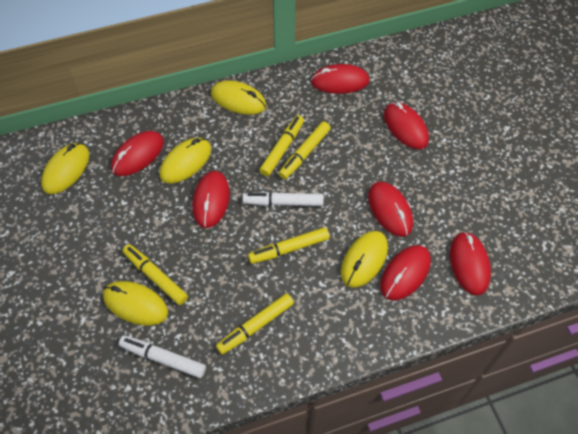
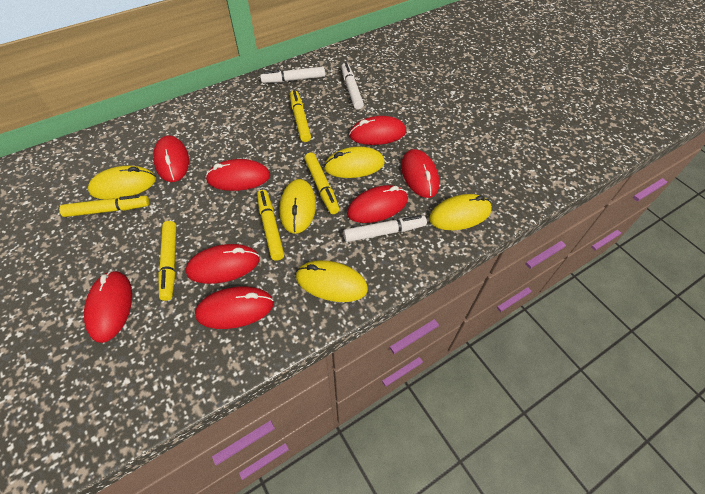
red mouse: [111,131,164,176] [193,171,230,228] [311,64,370,94] [368,182,413,237] [381,245,431,300] [384,102,429,149] [450,231,491,296] = 7 -> [84,270,132,343] [153,136,189,182] [186,244,260,284] [195,286,274,329] [205,159,270,191] [347,185,408,223] [349,116,406,145] [401,149,439,198] = 8
white marker: [119,335,206,378] [243,192,324,206] = 2 -> [260,67,325,83] [341,62,364,110] [343,215,427,242] = 3

